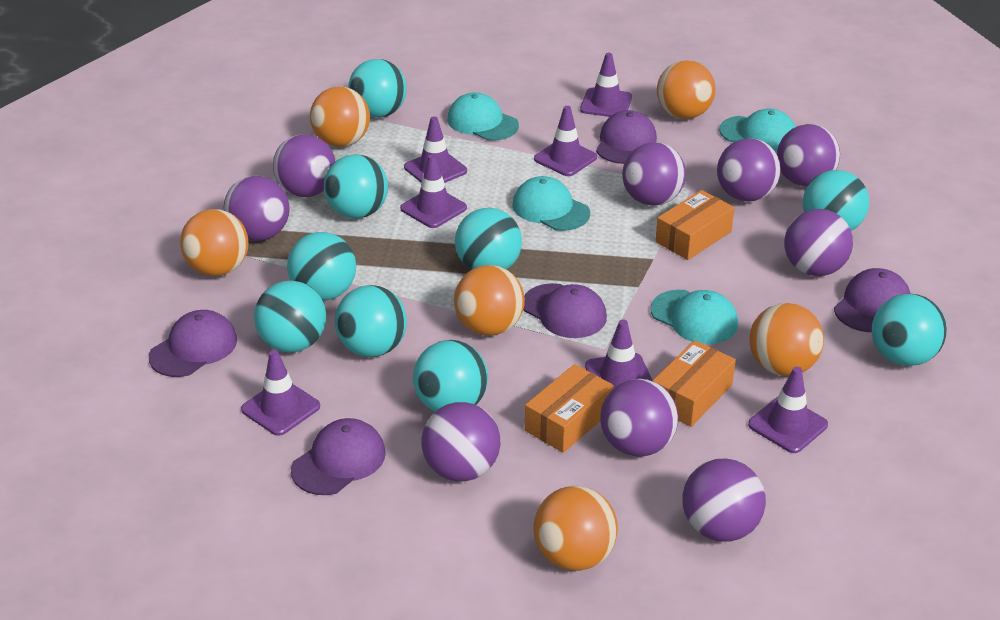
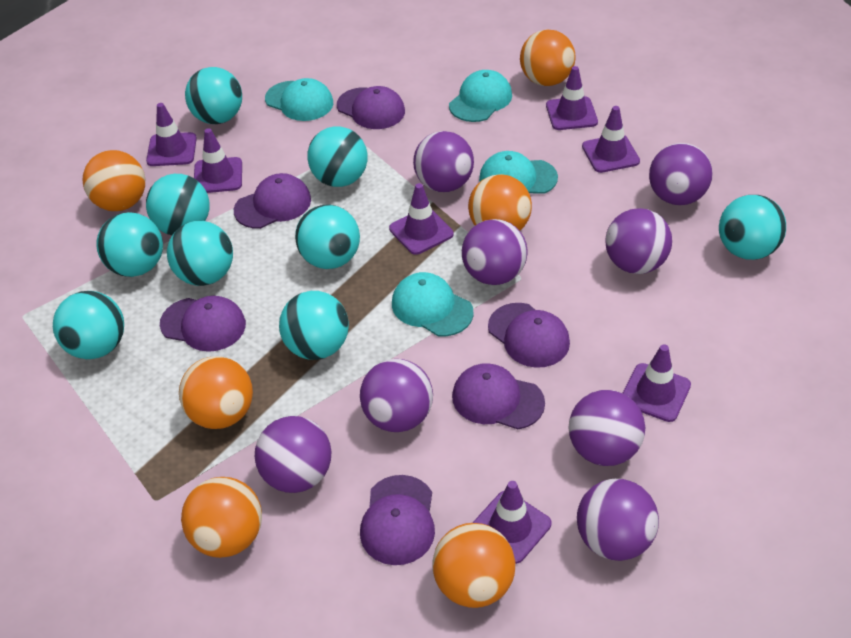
orange box: [525,364,614,453] [653,340,736,427] [655,190,734,260] = 3 -> none = 0
purple ball: [224,176,290,241] [273,134,336,197] [421,402,501,481] [601,379,678,457] [622,142,686,206] [682,458,766,542] [717,138,781,202] [777,124,840,186] [784,209,853,276] = 9 -> [255,416,331,493] [360,359,433,432] [413,131,474,192] [462,219,527,285] [568,390,645,466] [577,479,659,561] [606,208,672,274] [649,143,713,205] = 8
purple cap: [149,310,237,377] [291,418,386,495] [523,283,607,338] [596,110,657,164] [834,268,911,332] = 5 -> [160,296,246,352] [234,173,311,229] [337,86,405,129] [360,475,435,565] [452,363,545,429] [488,303,570,368] = 6

